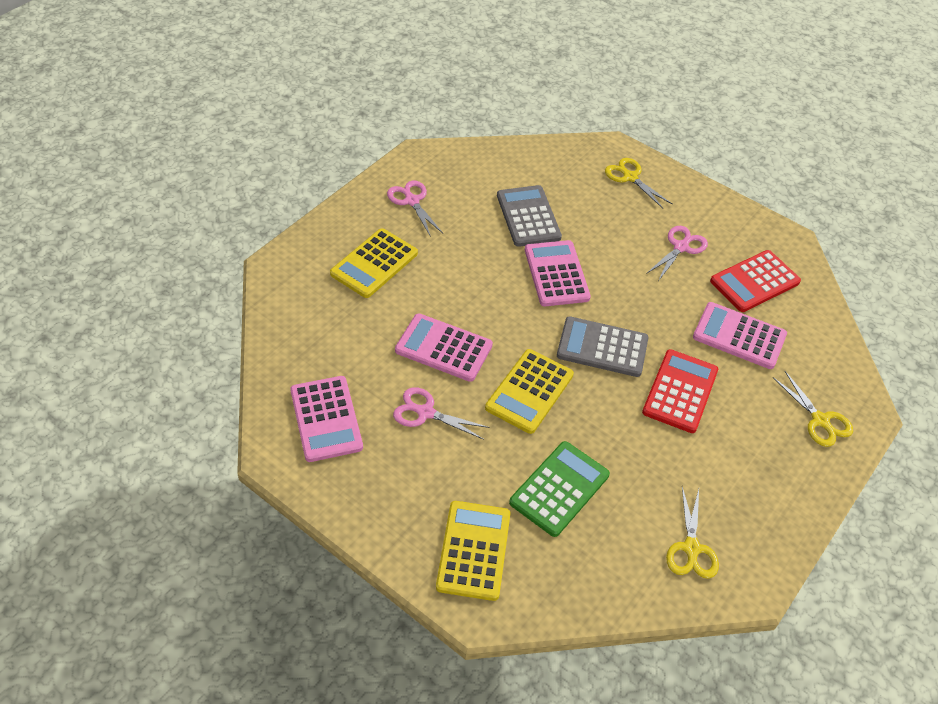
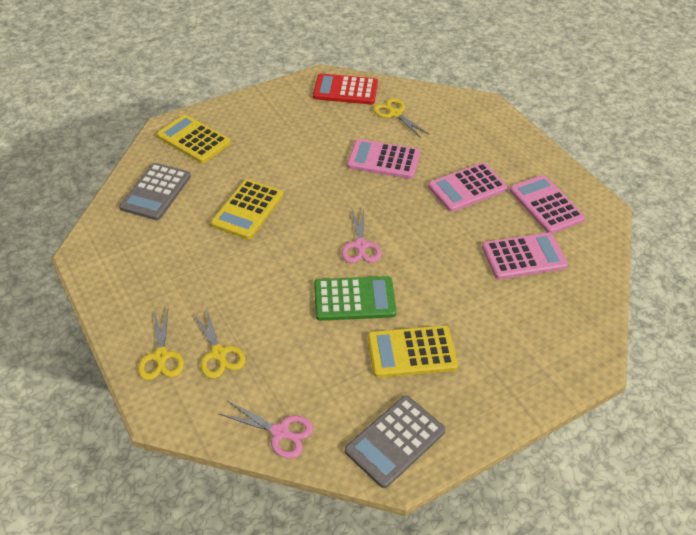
pink scissors: [387,181,443,237] [393,387,490,440] [646,226,708,281] = 3 -> [220,401,313,459] [342,208,381,263] = 2
red calculator: [642,349,718,433] [710,250,801,312] = 2 -> [313,73,378,105] = 1

